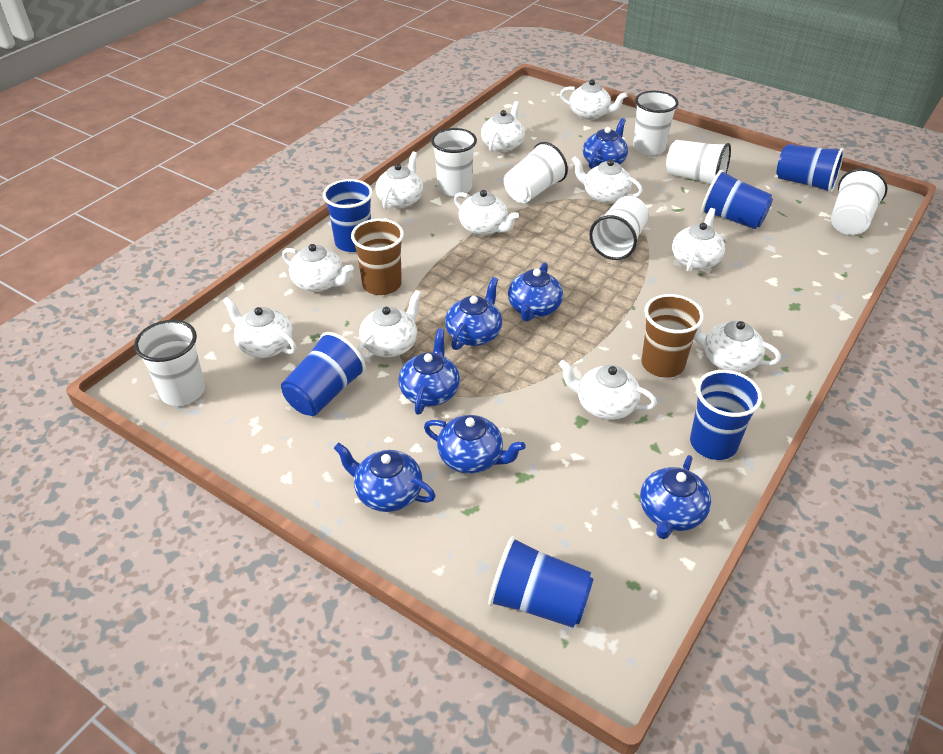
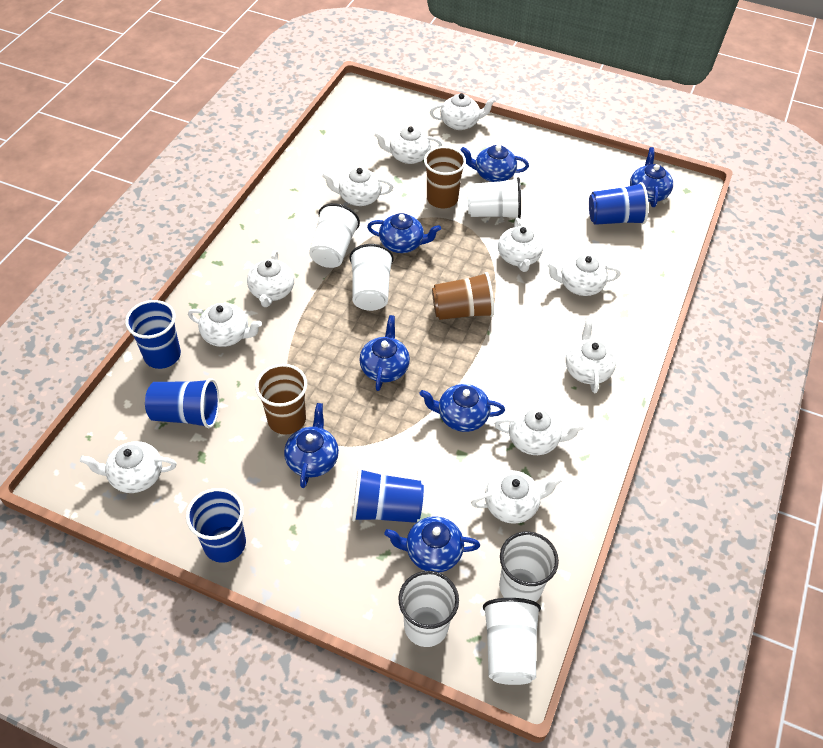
blue cup: [281,332,366,416] [323,179,373,252] [488,536,594,628] [690,370,762,460] [701,170,773,229] [777,144,844,193] = 6 -> [125,300,181,369] [145,378,219,428] [186,488,246,563] [352,468,424,523] [589,182,648,225] = 5
brown cup: [351,219,404,295] [641,294,704,378] = 2 -> [255,364,307,435] [424,146,466,208] [432,272,494,320] = 3
white cup: [134,320,205,406] [431,128,477,196] [504,142,568,203] [589,196,649,260] [633,91,678,155] [666,140,731,184] [831,168,887,235] = 7 -> [309,203,360,268] [349,244,394,311] [398,571,459,647] [468,177,521,219] [483,598,541,685] [499,532,559,602] = 6

